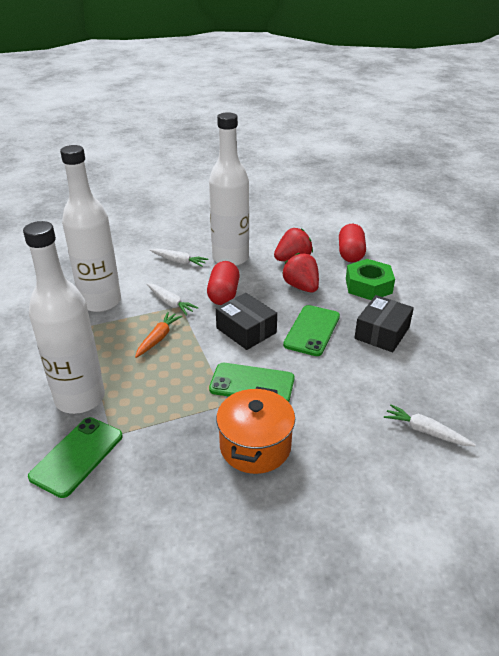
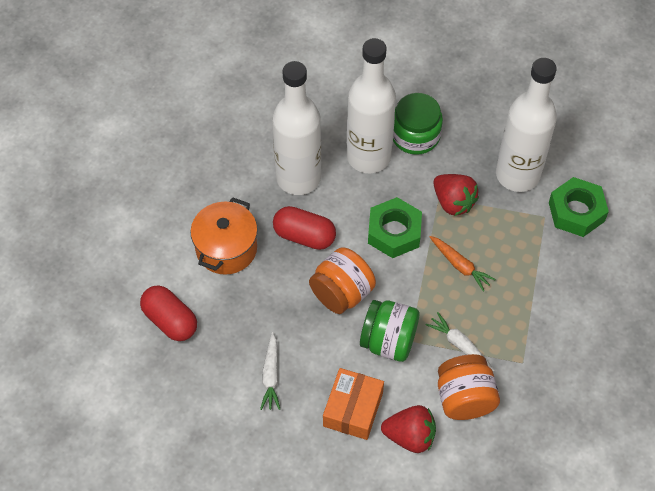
black box: [216,293,277,350] [354,295,414,352] = 2 -> none = 0
green jar: none = 0 -> [360,300,419,362] [393,93,443,155] = 2
green nut: [346,259,395,300] = 1 -> [368,197,422,258] [549,177,609,237] = 2
green phone: [28,417,123,498] [209,363,294,402] [283,305,340,356] = 3 -> none = 0
orange box: none = 0 -> [323,368,384,440] = 1
orange jar: none = 0 -> [309,247,376,314] [438,354,500,420] = 2
white carrot: [147,283,198,315] [150,249,208,267] [384,404,476,446] = 3 -> [260,332,280,410] [425,312,495,371] = 2

